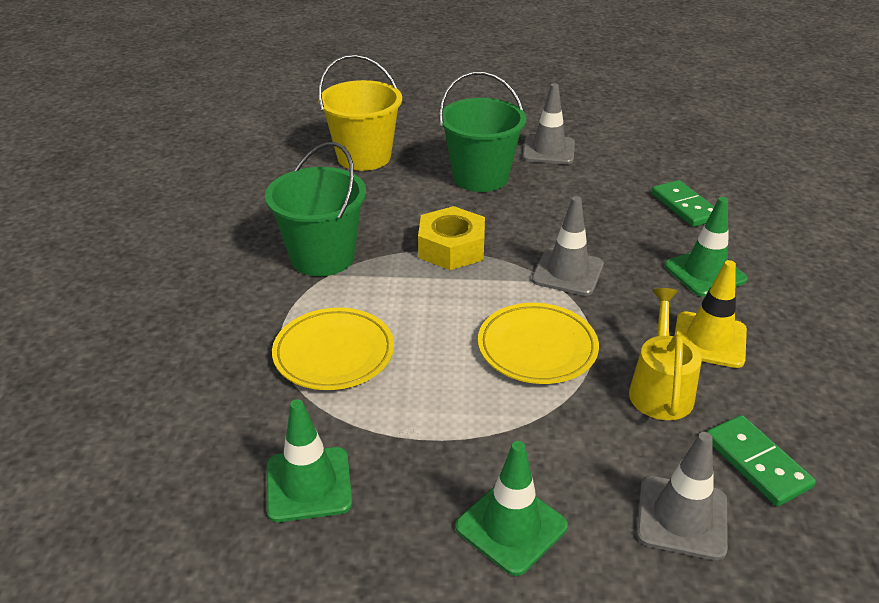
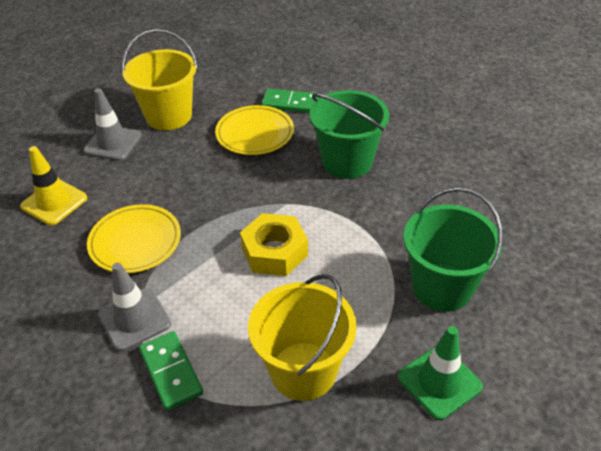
green traffic cone: [267,399,352,522] [456,441,568,576] [665,197,748,297] = 3 -> [398,326,483,420] = 1
grey traffic cone: [522,83,575,164] [532,196,604,296] [637,432,728,560] = 3 -> [83,88,142,161] [98,263,171,351] = 2
yellow bucket: [318,54,402,171] = 1 -> [122,29,198,130] [248,274,357,401] = 2
yellow watering can: [629,288,702,420] = 1 -> none = 0

